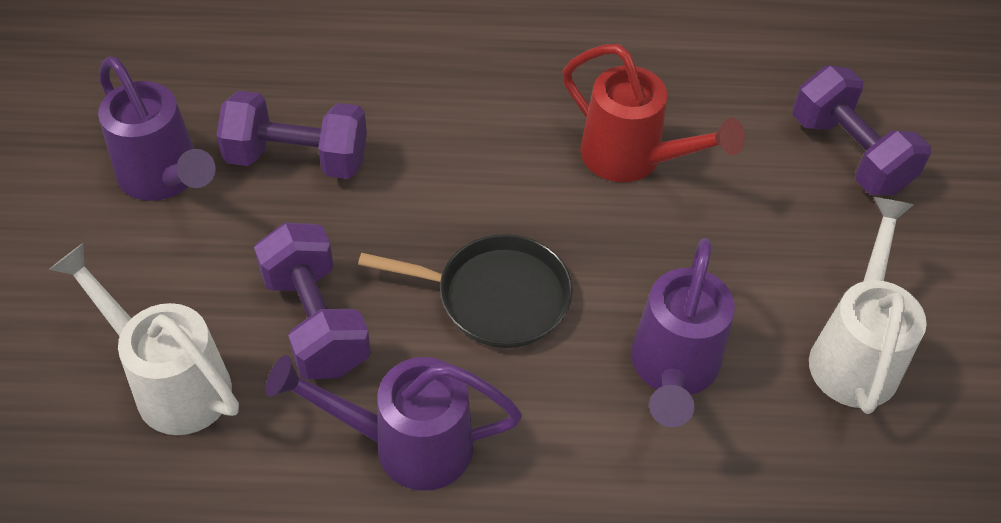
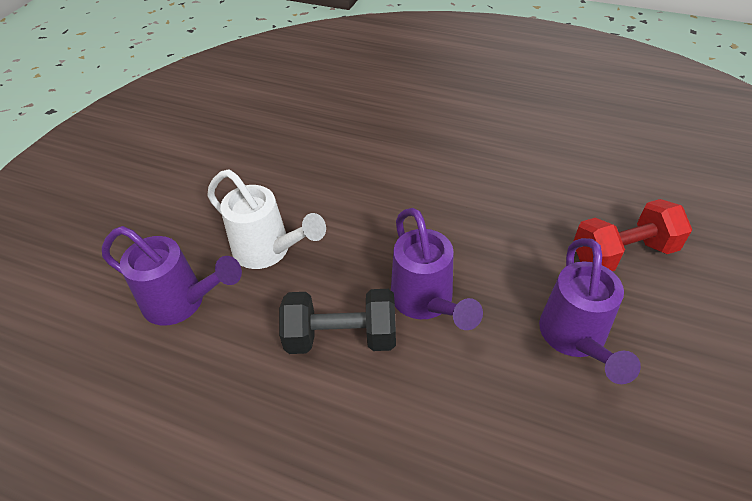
black dumbbell: none = 0 -> [279,289,396,354] = 1
black pan: [358,234,573,348] = 1 -> none = 0
purple dumbbell: [216,91,367,179] [254,223,371,379] [793,66,931,195] = 3 -> none = 0
red dumbbell: none = 0 -> [573,199,692,271] = 1
red watering can: [563,44,745,182] = 1 -> none = 0
white watering can: [49,243,239,435] [809,197,927,414] = 2 -> [207,170,326,269] = 1

